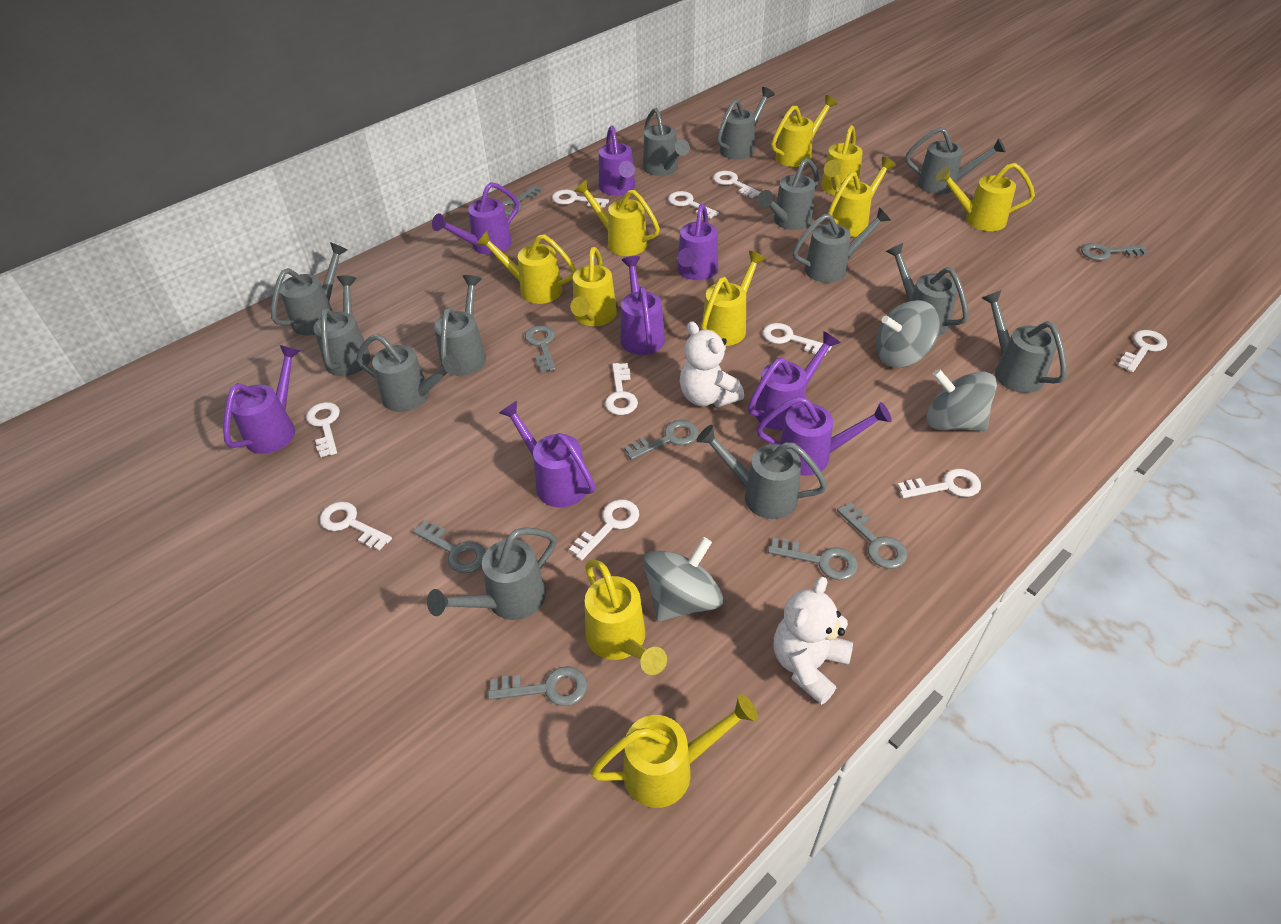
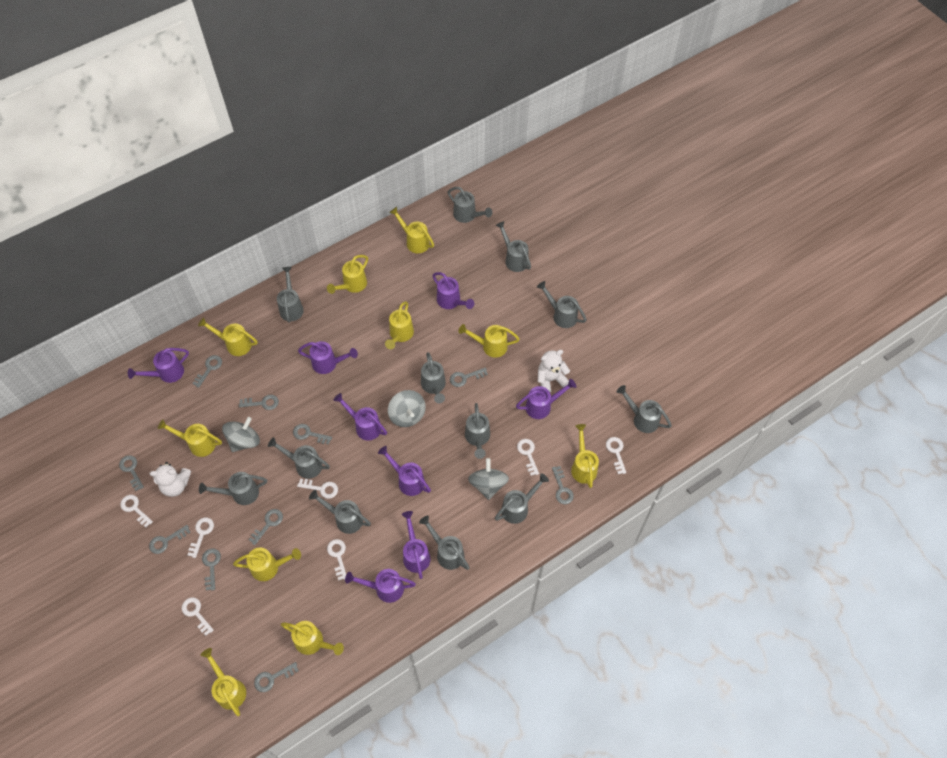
grey key: [413,520,486,573] [488,666,587,706] [502,185,543,215] [525,325,556,372] [624,420,698,460] [768,537,858,580] [837,502,907,569] [1081,243,1149,261] = 8 -> [119,455,144,491] [149,525,191,554] [192,355,222,388] [202,549,221,591] [239,395,279,410] [248,509,283,545] [254,662,299,692] [293,424,332,445] [450,368,488,387] [552,466,574,504] = 10
grey watering can: [271,242,348,335] [313,275,371,376] [356,334,461,412] [427,527,557,620] [434,275,486,376] [643,108,690,176] [696,425,828,519] [717,87,775,160] [757,158,819,230] [793,207,891,283] [886,243,969,336] [906,127,1006,194] [982,290,1067,393] = 13 -> [199,472,267,505] [268,437,330,479] [277,267,304,323] [309,490,371,534] [419,516,470,570] [421,352,446,403] [447,187,492,223] [465,403,490,459] [495,473,549,524] [496,221,531,272] [537,281,587,328] [617,385,672,433] = 12
white key: [306,402,340,457] [320,502,392,551] [552,190,609,208] [569,499,639,560] [605,363,638,415] [668,191,719,219] [713,171,761,198] [763,323,832,355] [897,468,981,498] [1118,330,1167,372] = 10 -> [120,495,153,528] [182,597,214,636] [187,517,214,558] [297,479,338,499] [327,539,346,581] [517,439,539,476] [606,437,626,474] = 7

